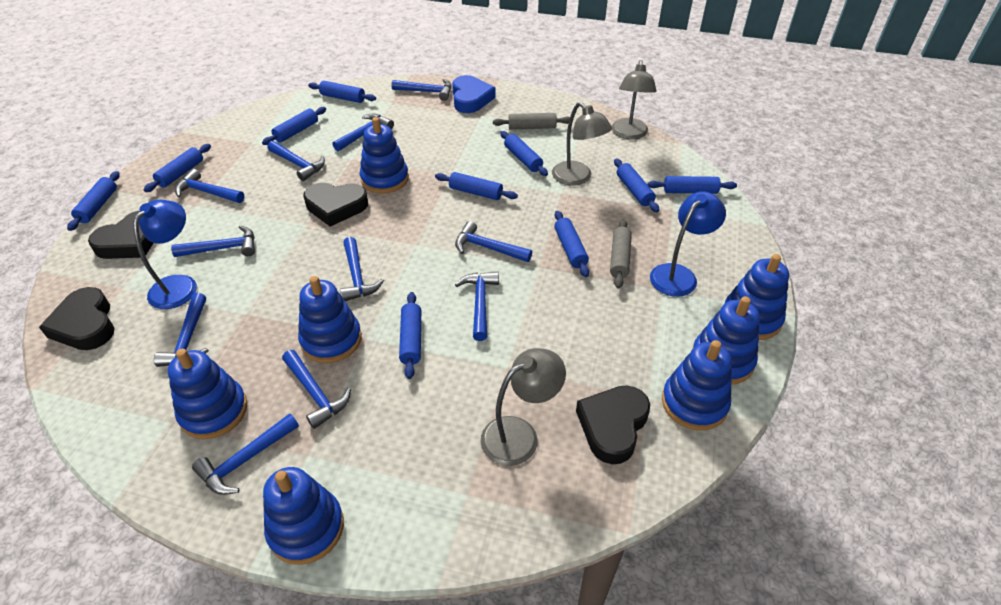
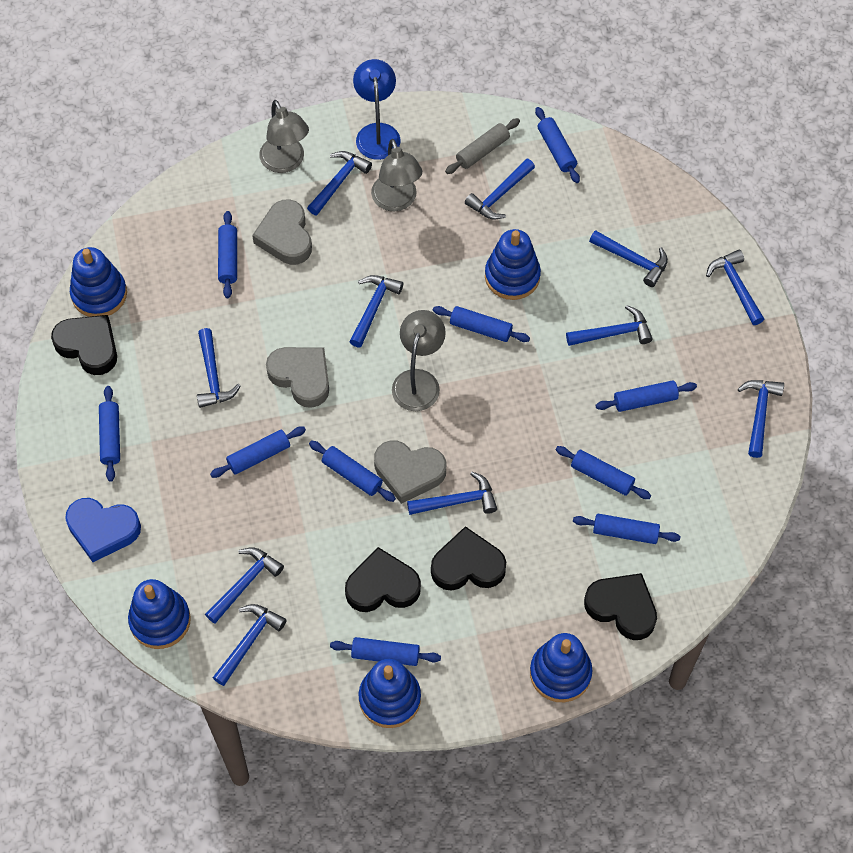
blue lamp: [133,199,197,309] [650,191,726,297] = 2 -> [353,59,401,160] = 1
blue stacking toy: [168,349,247,439] [263,467,344,565] [298,276,362,363] [359,117,409,194] [662,340,732,430] [692,296,760,385] [725,254,789,340] = 7 -> [70,247,127,317] [128,579,191,649] [358,659,421,728] [485,229,541,300] [530,633,592,702] = 5
grey heart: none = 0 -> [252,199,312,265] [266,347,329,408] [374,441,446,504] = 3
grey rolling pin: [493,113,570,130] [610,219,632,289] = 2 -> [445,118,520,174] = 1

